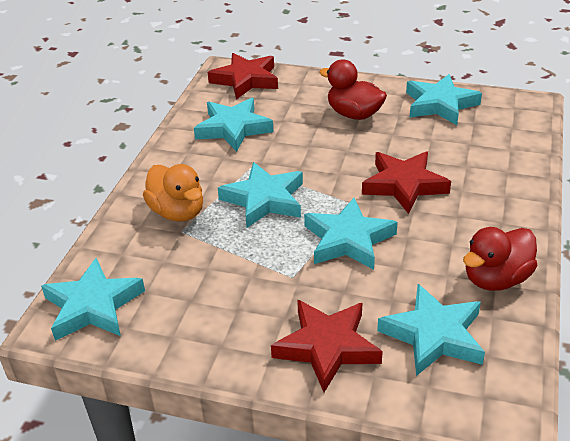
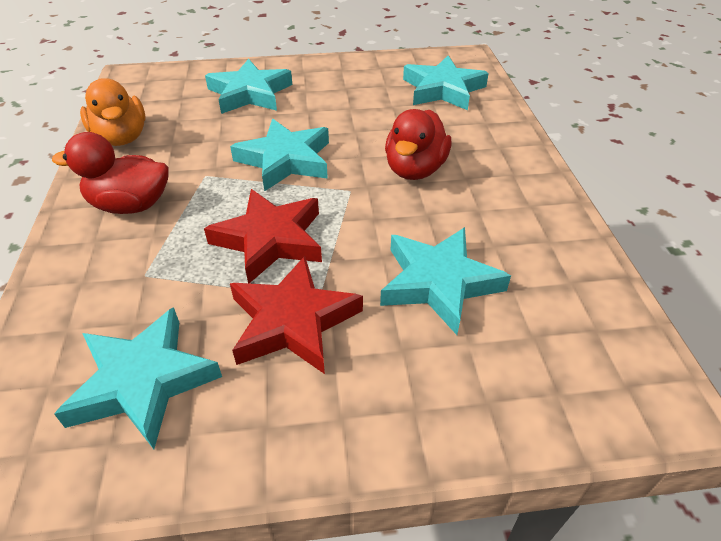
red star: [208,53,278,100] [271,300,383,392] [362,151,451,214] = 3 -> [204,189,322,283] [230,256,363,374] = 2
turquoise star: [41,258,145,341] [194,98,273,152] [218,162,303,228] [304,198,398,270] [377,284,485,376] [406,74,482,125] = 6 -> [54,307,222,449] [205,59,292,114] [230,119,329,192] [380,227,511,335] [403,56,489,110] = 5

